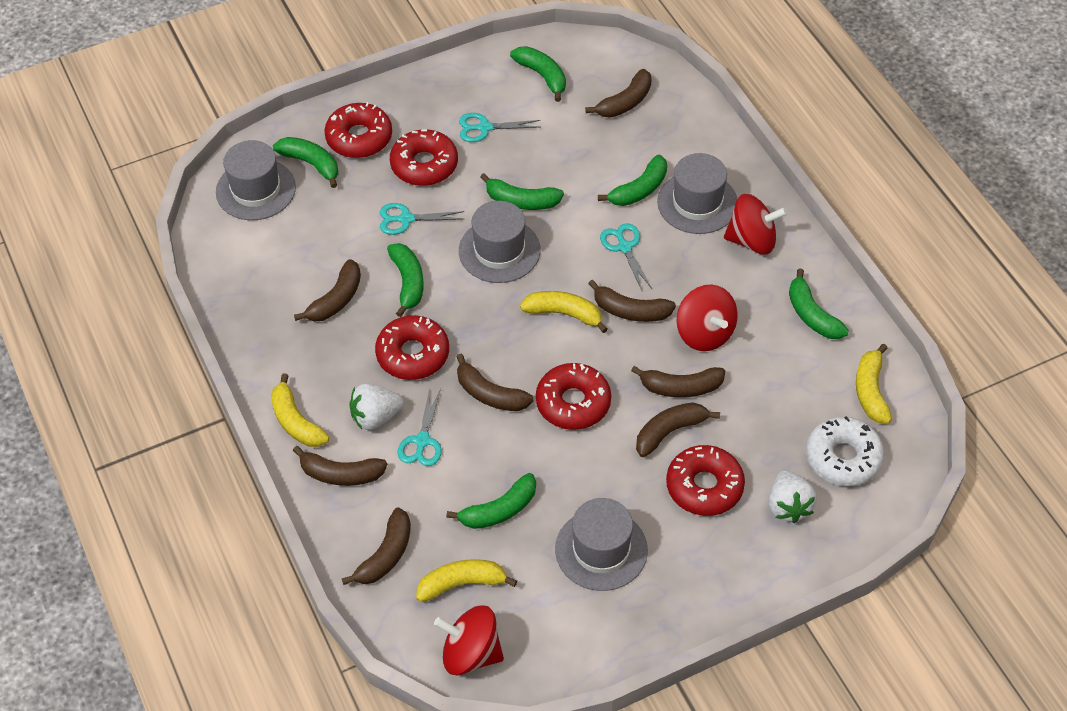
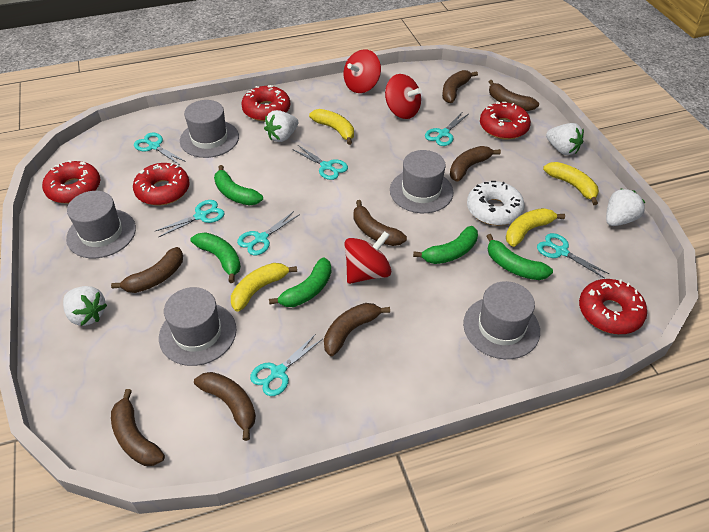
green banana: [273,137,338,188] [387,243,423,317] [446,473,536,529] [480,173,564,210] [510,46,566,102] [598,155,667,206] [789,269,849,339] = 7 -> [190,232,241,283] [214,165,263,205] [269,257,331,307] [413,226,478,264] [486,234,553,280] = 5
grey hat: [216,140,296,220] [459,201,541,283] [555,498,648,591] [657,153,737,234] = 4 -> [66,191,136,258] [159,287,236,366] [180,100,239,158] [390,150,454,213] [463,281,540,359] = 5
turquoise scissors: [380,203,464,235] [398,388,442,466] [459,113,540,142] [600,223,652,290] = 4 -> [134,132,186,164] [156,200,224,237] [237,211,300,255] [250,334,323,396] [292,145,348,180] [425,113,469,146] [537,233,609,279] = 7
white strawberry: [350,383,404,430] [768,470,817,523] = 2 -> [63,286,107,326] [264,110,298,142] [546,123,584,155] [606,188,645,226] = 4

